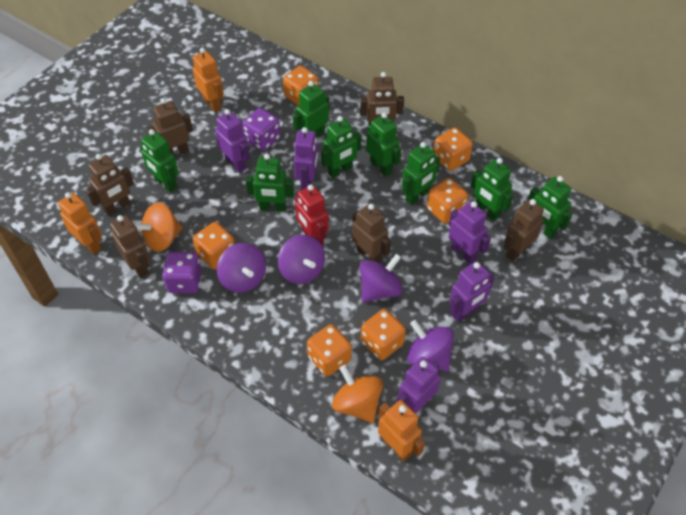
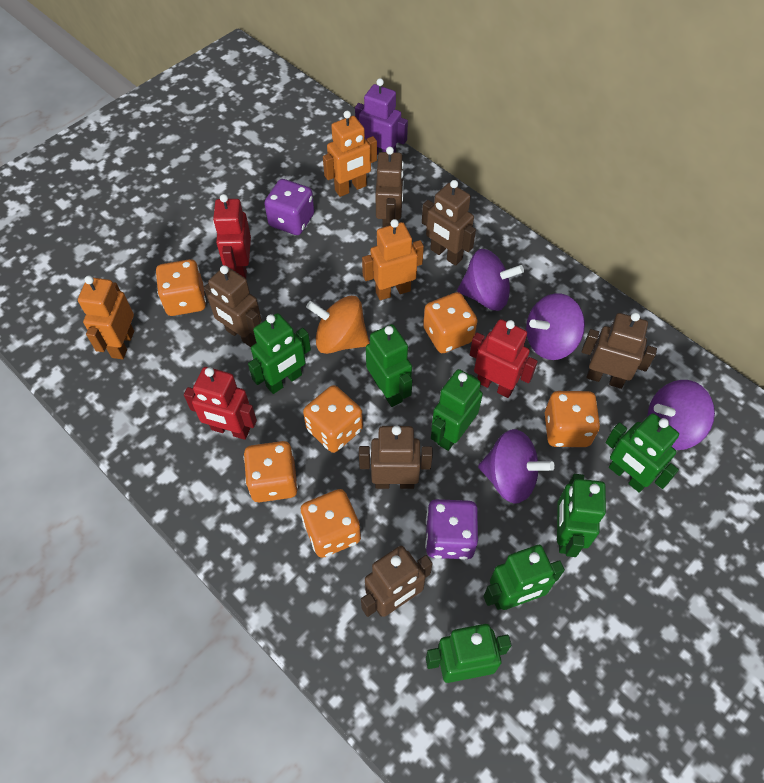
green robot: [140,129,179,192] [246,154,294,212] [293,81,329,137] [321,116,361,178] [366,113,401,176] [402,142,440,205] [471,158,513,221] [528,176,573,239] = 8 -> [248,313,311,394] [366,324,413,407] [426,624,511,683] [431,369,483,451] [483,545,565,610] [557,474,606,557] [606,413,679,493] = 7
orange spinning top: [134,203,183,252] [332,365,383,423] = 2 -> [306,296,370,354] = 1
purple robot: [215,109,250,173] [294,127,319,190] [396,357,441,414] [449,201,491,264] [449,261,494,322] = 5 -> [355,78,408,154] = 1
red robot: [295,184,329,245] = 1 -> [184,367,257,440] [213,194,251,278] [470,319,538,398] = 3

